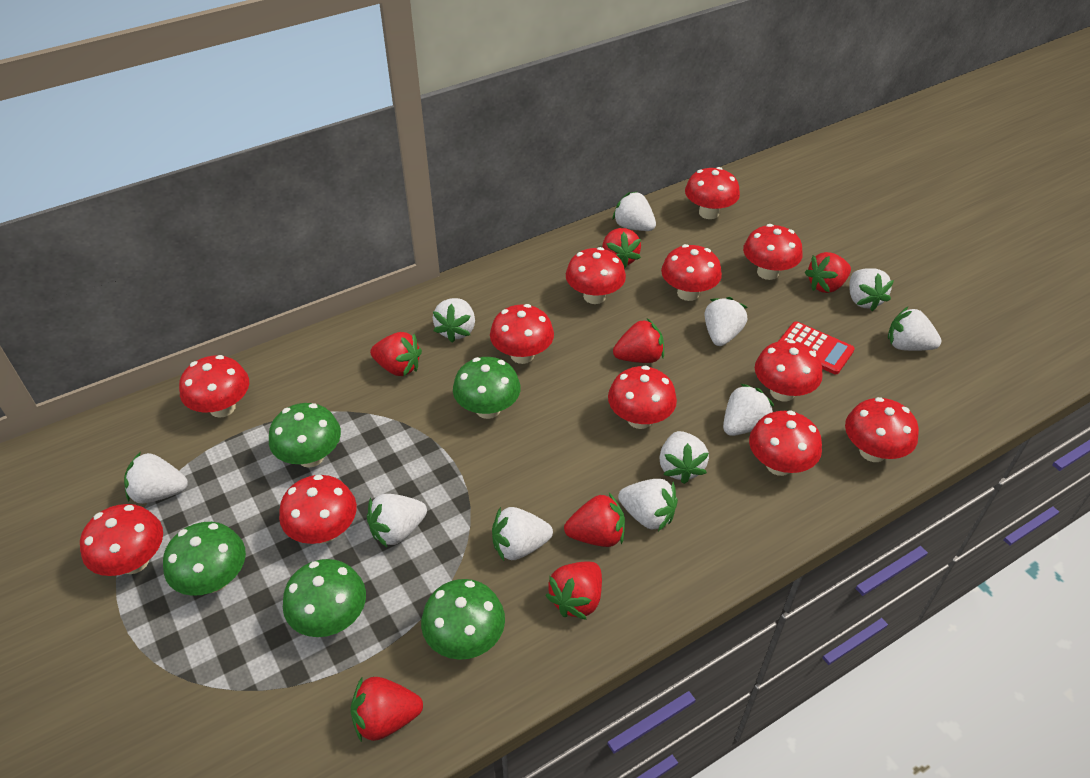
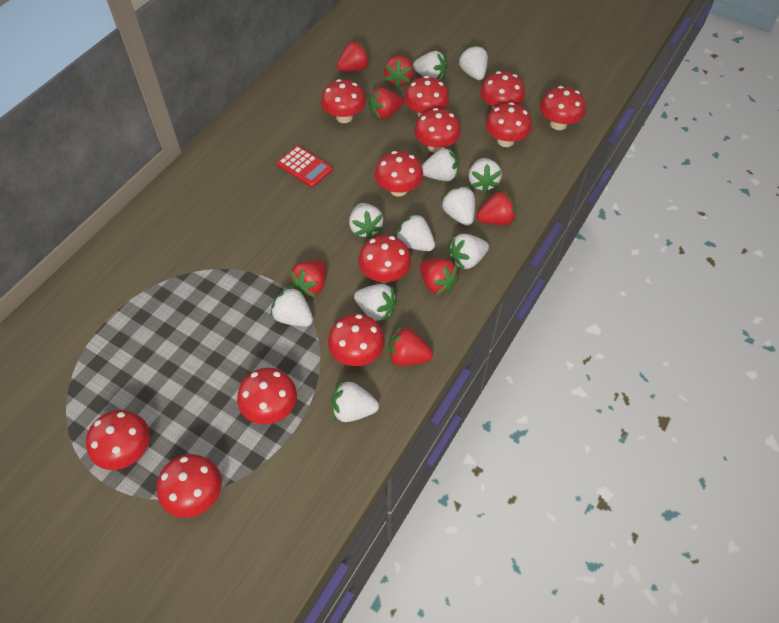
green mushroom: [163,522,246,596] [269,403,341,468] [283,559,366,637] [421,579,505,660] [453,357,521,419] = 5 -> none = 0

